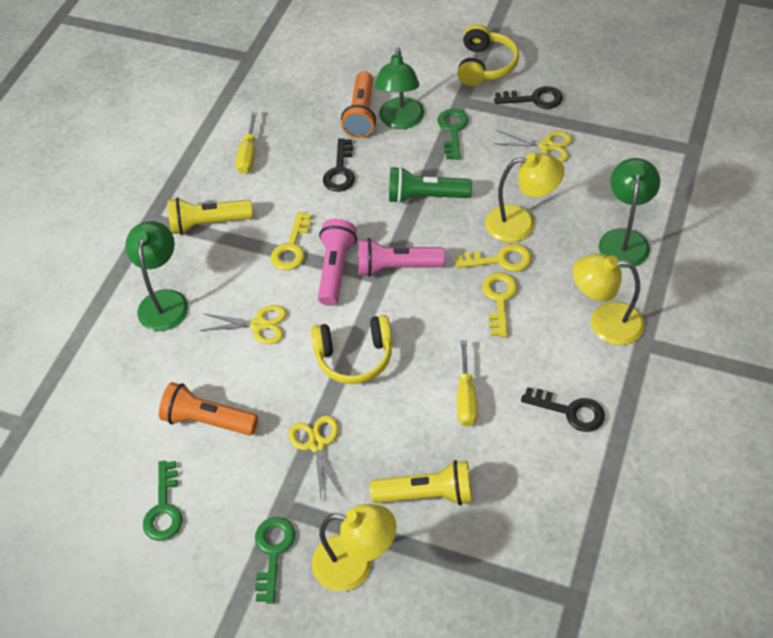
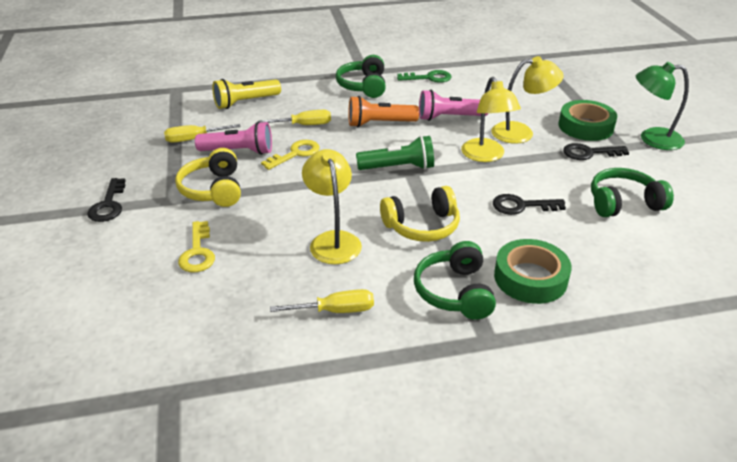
green headphones: none = 0 -> [336,55,386,98] [414,241,496,320] [591,168,674,217] = 3
green key: [143,461,182,541] [255,517,295,604] [437,109,469,160] = 3 -> [397,70,451,83] = 1
green lamp: [125,221,188,331] [375,48,424,129] [599,158,660,268] = 3 -> [636,62,689,150] = 1
green tape: none = 0 -> [494,239,572,304] [559,100,618,141] = 2
orange flashlight: [159,382,258,435] [341,71,376,138] = 2 -> [348,96,419,127] = 1
yellow flashlight: [167,198,253,235] [370,460,472,506] = 2 -> [212,79,281,109] = 1
yellow key: [271,212,312,270] [456,244,532,272] [482,272,517,337] = 3 -> [178,221,215,272] [261,140,320,170] = 2
yellow scissors: [200,305,287,344] [289,415,342,498] [493,130,572,162] = 3 -> none = 0
yellow screwdriver: [235,111,257,174] [457,340,477,427] = 2 -> [164,124,241,143] [259,110,331,125] [270,289,374,313] = 3

